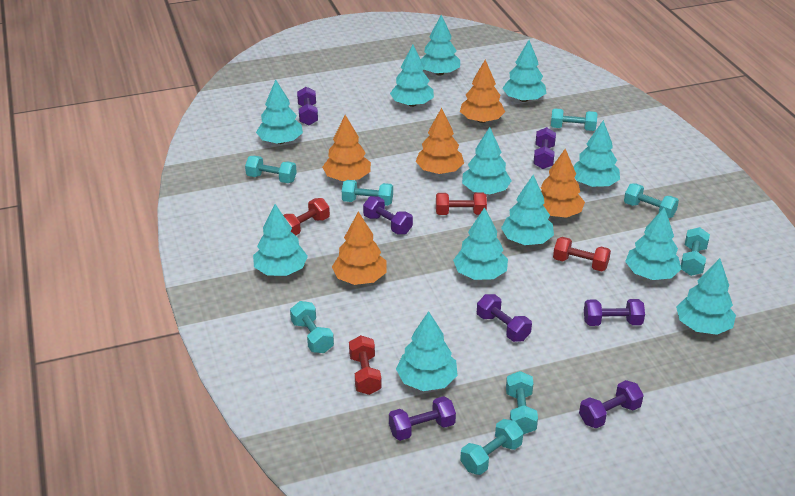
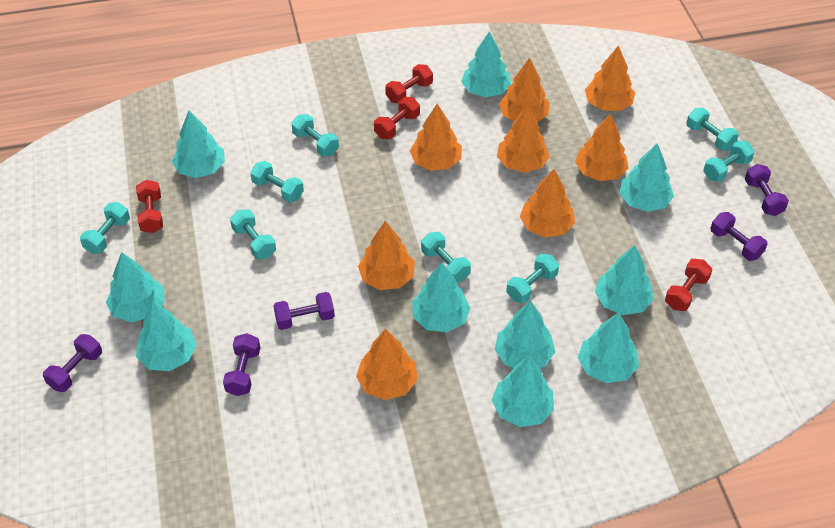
orange tree: [322,115,371,181] [332,212,386,285] [415,108,464,174] [460,60,505,123] [541,149,585,218] = 5 -> [356,329,418,400] [358,221,415,290] [410,104,462,171] [497,105,550,173] [499,58,550,122] [520,169,575,238] [575,113,628,181] [585,45,635,111] = 8
purple dumbbell: [297,87,318,125] [363,196,413,234] [389,396,456,441] [477,294,532,342] [533,127,556,169] [579,380,644,428] [584,299,645,326] = 7 -> [43,334,102,392] [223,333,260,396] [273,292,335,330] [710,212,768,261] [745,164,789,216] = 5
turquoise tree: [253,204,308,276] [256,80,303,144] [390,44,434,107] [396,311,458,391] [421,15,460,75] [453,207,508,280] [462,127,512,194] [501,175,554,245] [502,40,546,102] [574,120,620,187] [625,208,681,280] [676,258,736,335] = 12 -> [106,252,165,322] [136,301,197,371] [172,111,225,178] [412,263,470,332] [461,31,511,97] [492,356,554,427] [495,301,555,368] [578,312,639,383] [595,245,654,315] [619,143,674,212] = 10

